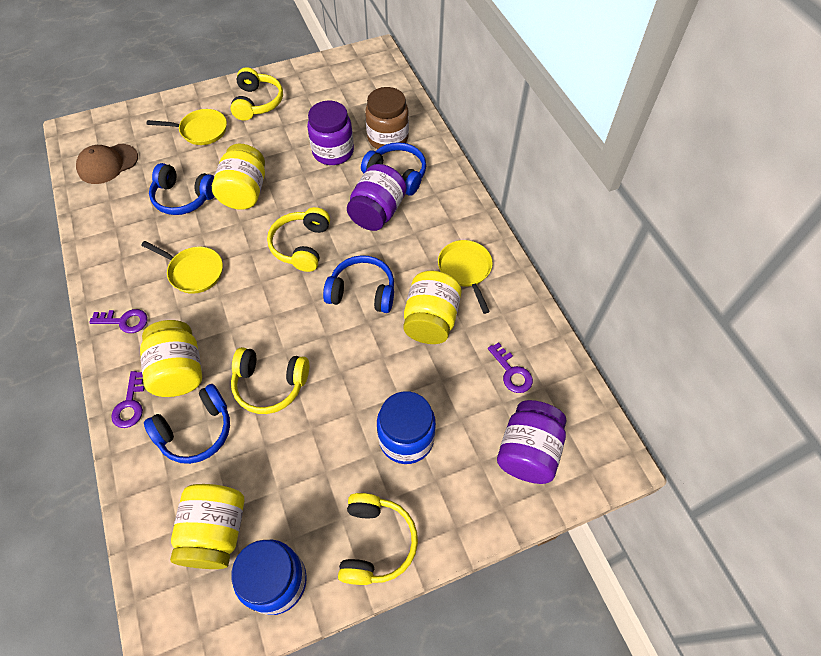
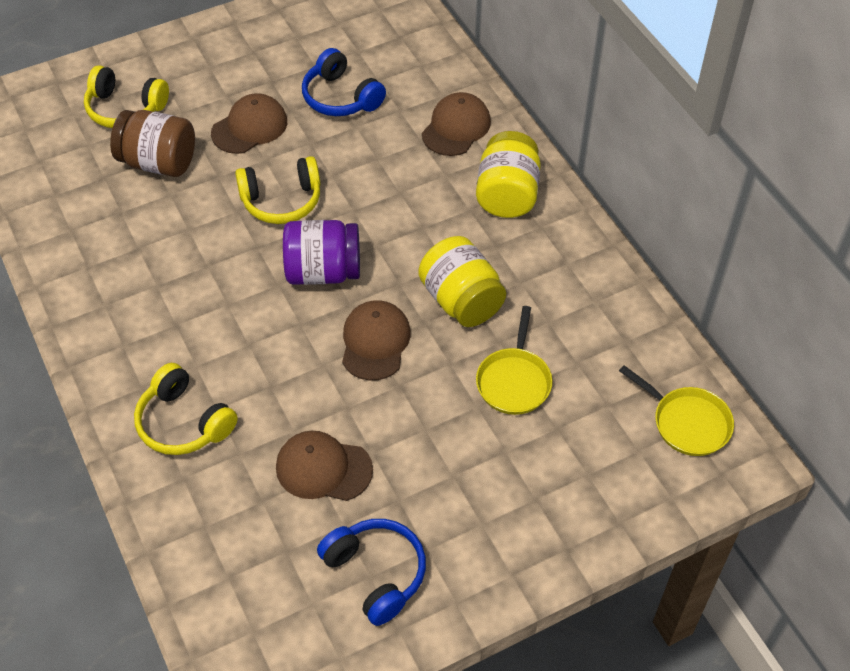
blue headphones: [144,384,230,464] [149,163,215,215] [323,255,394,313] [361,142,426,196] = 4 -> [302,48,386,116] [317,519,426,626] = 2
blue jar: [231,540,307,615] [377,391,436,464] = 2 -> none = 0
brown cap: [76,144,138,184] = 1 -> [211,93,287,154] [276,431,373,501] [342,300,411,380] [422,92,491,156] = 4
purple jar: [307,100,354,165] [347,164,407,231] [497,400,567,484] = 3 -> [283,220,360,285] = 1
purple key: [89,309,148,333] [111,371,145,428] [488,342,533,393] = 3 -> none = 0
yellow headphones: [230,67,283,121] [231,347,309,414] [267,207,330,272] [338,493,418,585] = 4 -> [84,65,169,128] [134,363,238,455] [235,156,320,224] = 3
yellow jar: [140,320,202,397] [170,484,244,569] [212,144,265,210] [403,271,462,344] = 4 -> [418,236,506,327] [476,131,541,218] = 2
yellow pan: [141,241,223,294] [147,109,227,145] [438,240,493,314] = 3 -> [476,306,553,415] [619,365,734,456] = 2

